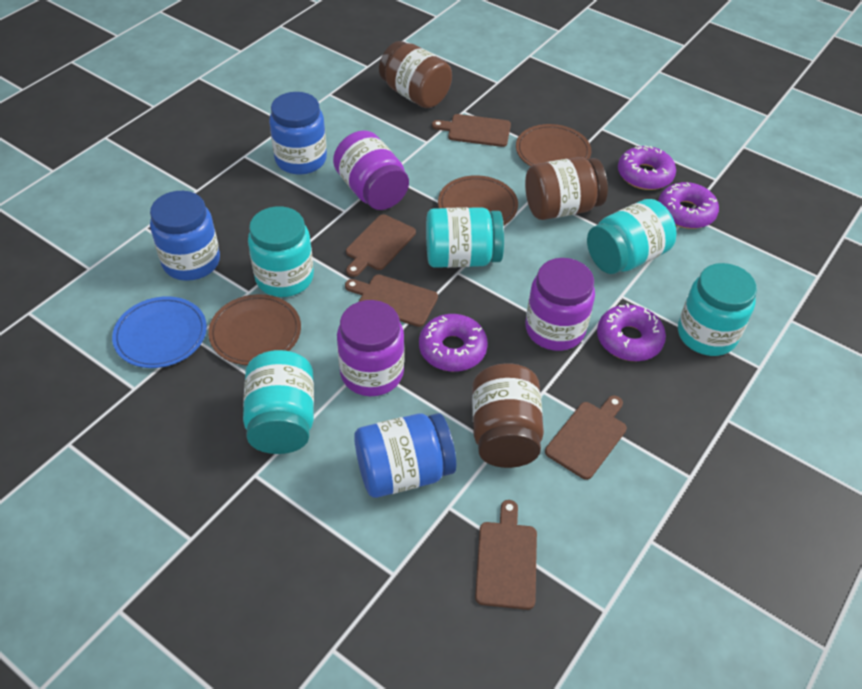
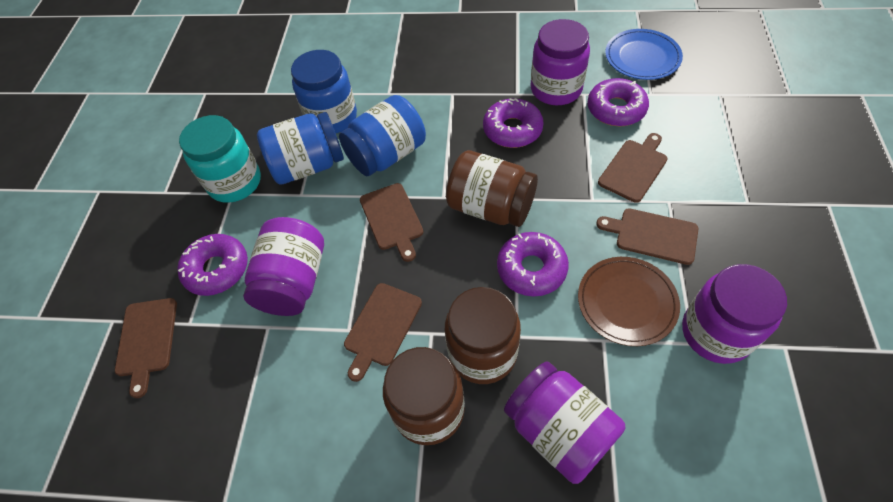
brown plate: [208,294,301,365] [438,175,518,225] [516,124,591,166] = 3 -> [578,257,680,346] = 1
purple jar: [333,130,409,210] [337,300,405,396] [525,258,595,351] = 3 -> [243,217,324,316] [504,361,626,484] [530,19,590,105] [682,264,787,364] = 4
turquoise jar: [243,350,314,454] [248,206,314,297] [426,207,504,268] [587,199,676,274] [678,263,757,356] = 5 -> [179,115,261,203] = 1

